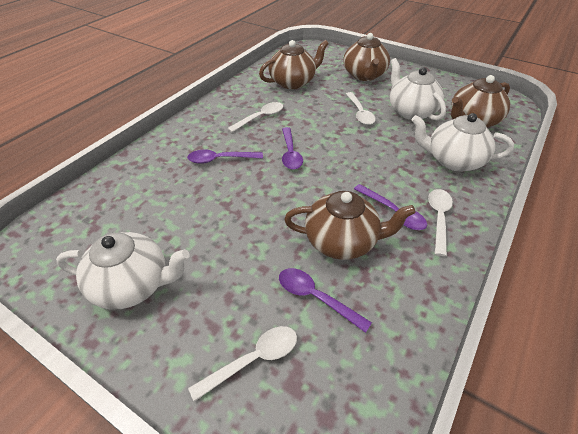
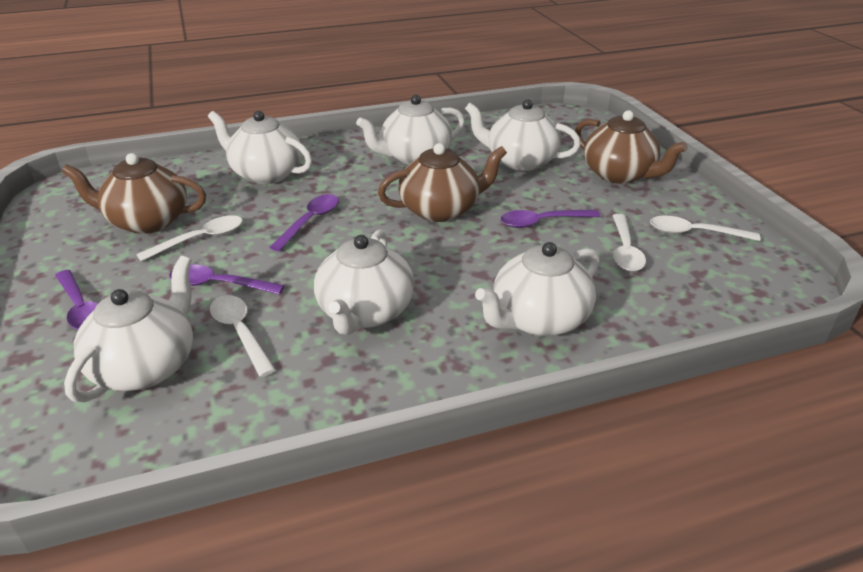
brown teapot: [259,40,329,89] [284,191,416,260] [344,33,390,81] [451,75,510,127] = 4 -> [62,153,206,234] [378,143,507,222] [575,110,688,184] = 3
white teapot: [56,232,190,310] [389,58,446,120] [411,113,514,172] = 3 -> [64,256,193,402] [208,111,312,184] [314,229,414,335] [356,95,465,165] [465,99,581,171] [475,242,600,336] = 6

